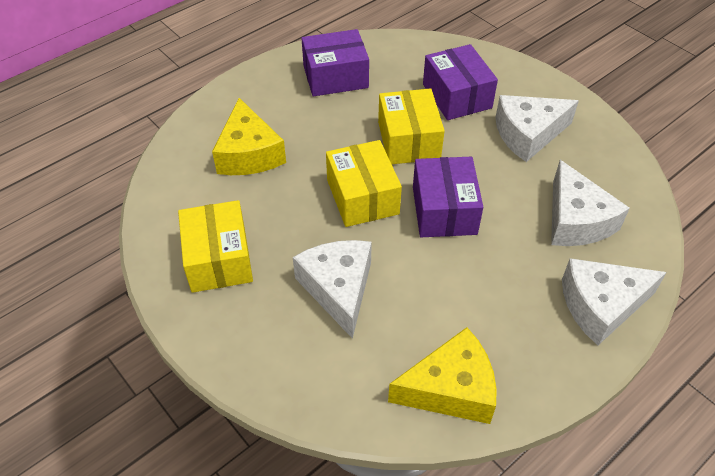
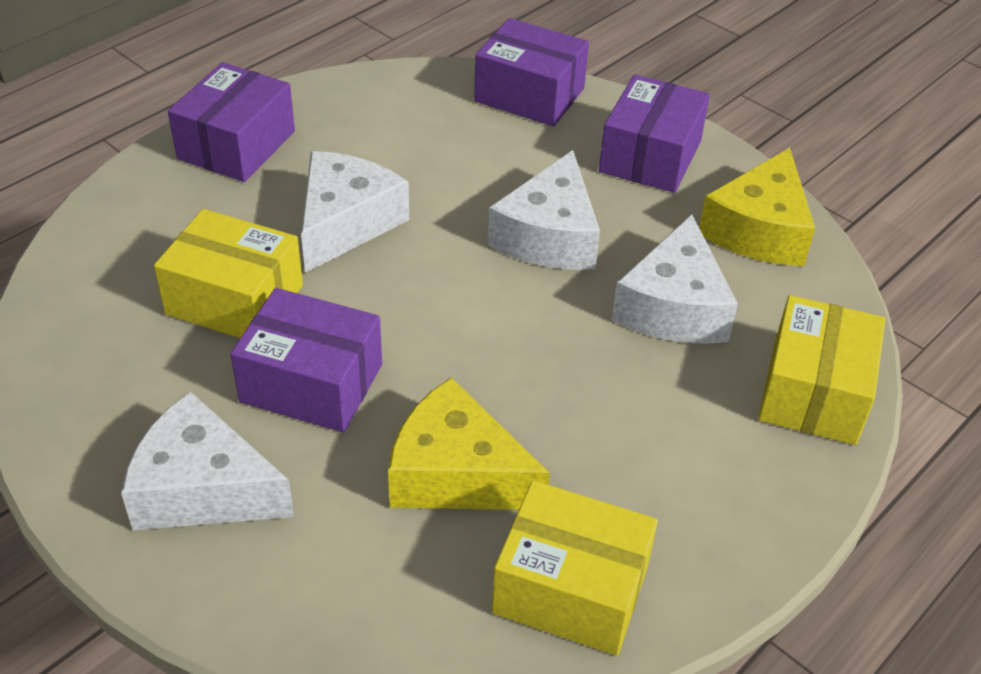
purple box: [302,29,369,97] [413,156,483,237] [423,44,498,120] = 3 -> [168,62,295,182] [231,288,382,433] [474,18,589,126] [599,74,710,193] = 4

